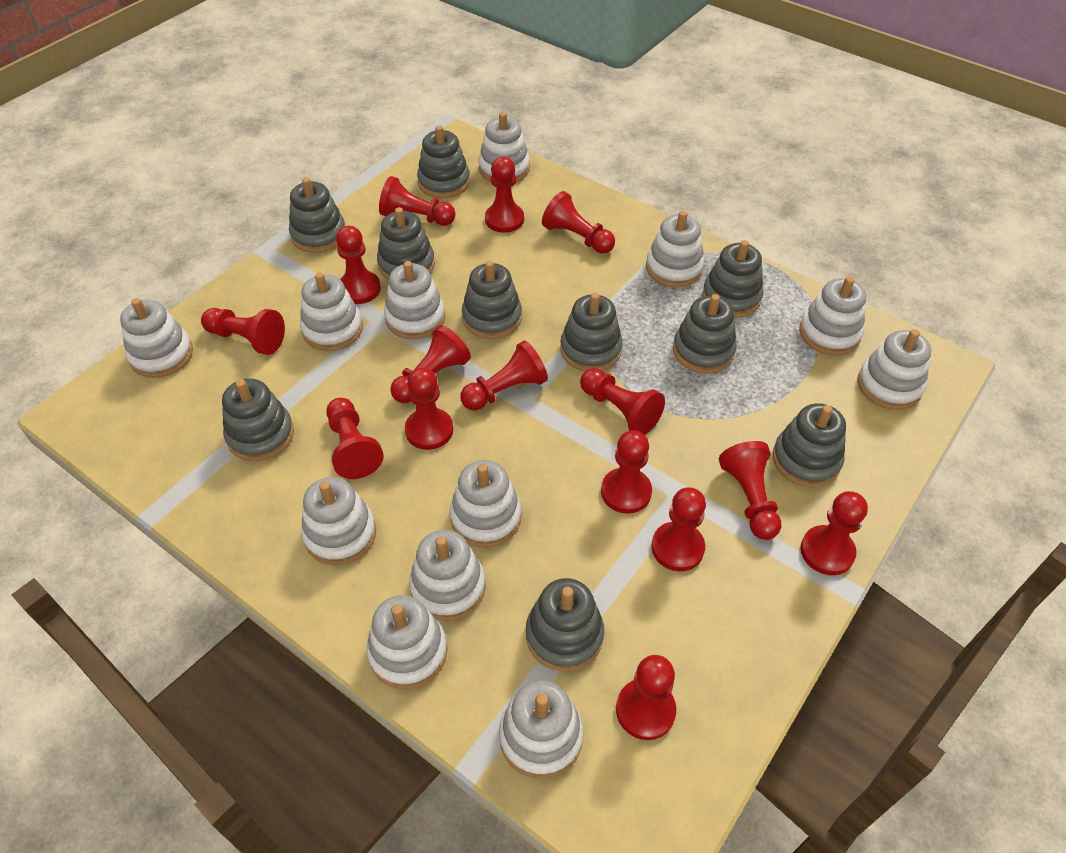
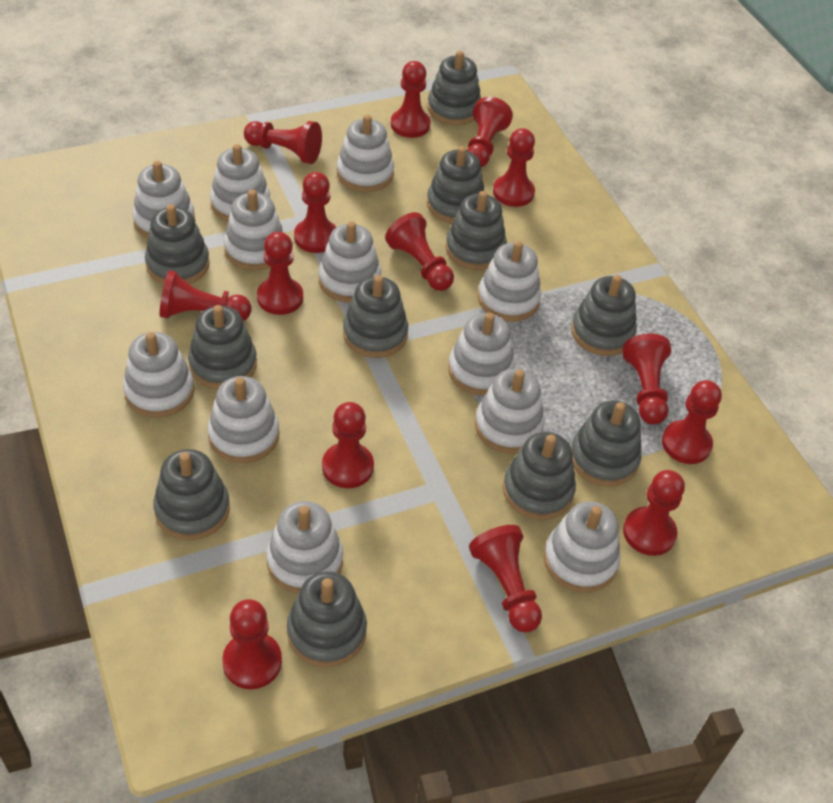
grey stacking toy: [222,379,294,461] [289,177,345,253] [377,207,435,280] [417,125,470,198] [462,261,522,339] [526,578,604,671] [560,293,623,372] [673,294,737,374] [702,240,763,318] [772,403,846,487] = 10 -> [145,204,210,284] [153,449,230,540] [188,305,257,389] [287,571,367,667] [343,275,408,358] [427,51,481,125] [427,146,484,224] [446,191,507,270] [503,432,576,520] [571,275,637,356] [571,401,642,487] = 11
red pawn: [201,308,285,355] [326,398,384,479] [336,226,381,304] [379,176,456,226] [390,325,471,403] [405,368,453,450] [460,341,548,411] [485,157,524,233] [542,191,615,254] [580,368,665,435] [601,430,652,514] [616,655,676,740] [651,487,706,571] [719,441,781,540] [800,491,868,575] = 15 -> [160,270,251,321] [222,599,282,689] [244,121,322,164] [257,232,303,315] [294,172,336,253] [322,402,374,488] [385,212,454,291] [391,61,430,138] [467,97,513,167] [469,525,542,633] [493,128,535,207] [622,334,671,425] [623,470,685,556] [662,380,722,464] = 14

